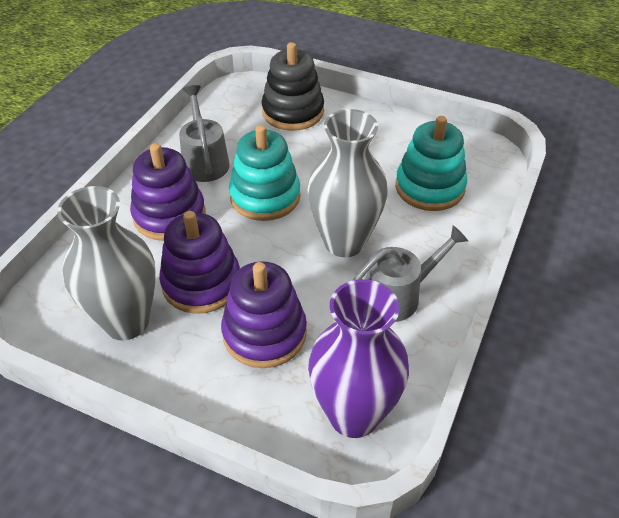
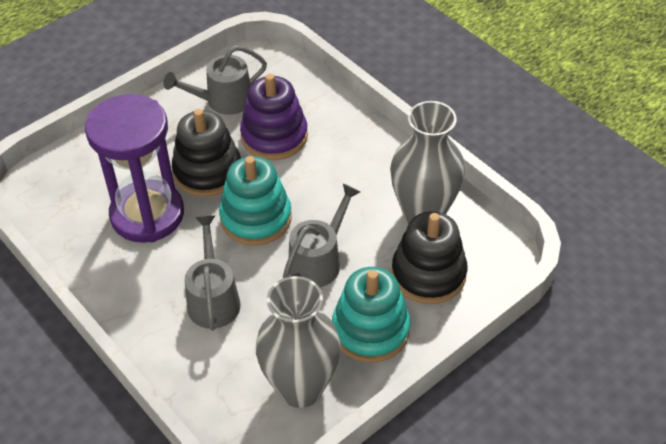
black stacking toy: [261,42,324,131] = 1 -> [172,109,241,197] [391,211,468,304] = 2
grey watering can: [179,85,230,182] [352,225,468,322] = 2 -> [163,45,267,115] [184,215,241,331] [283,184,360,287] = 3
purple hourglass: none = 0 -> [85,94,184,243] = 1
purple stacking toy: [130,143,205,241] [159,211,240,314] [221,261,307,368] = 3 -> [240,74,308,160] = 1
purple vase: [308,279,409,438] = 1 -> none = 0

